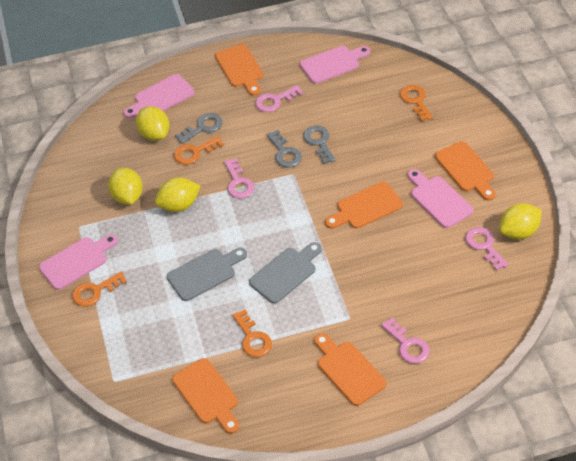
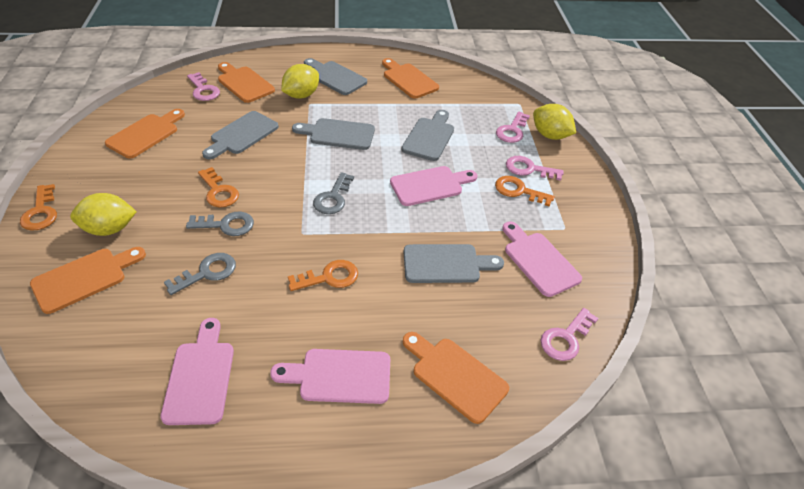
grey cutting board: [167,248,247,301] [249,242,322,304] = 2 -> [202,111,279,159] [292,118,375,150] [304,58,367,95] [401,110,454,161] [403,244,504,283] = 5
yellow lemon: [108,168,143,205] [136,106,170,141] [155,177,200,212] [499,203,542,240] = 4 -> [70,193,137,236] [281,64,319,98] [533,104,576,140] = 3

